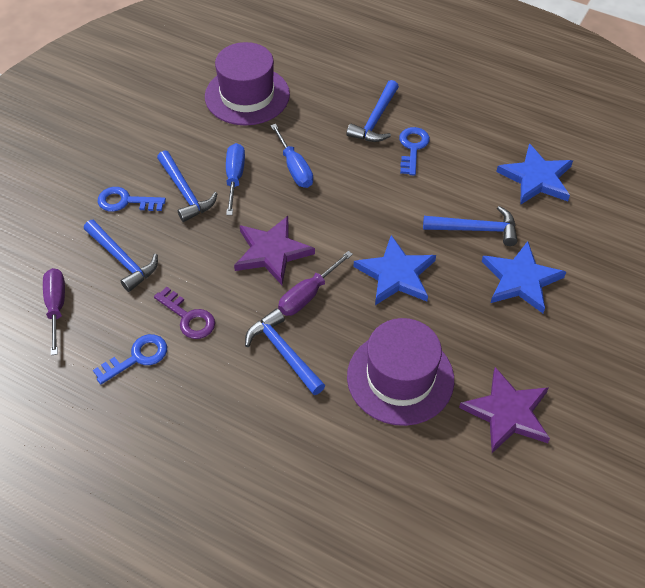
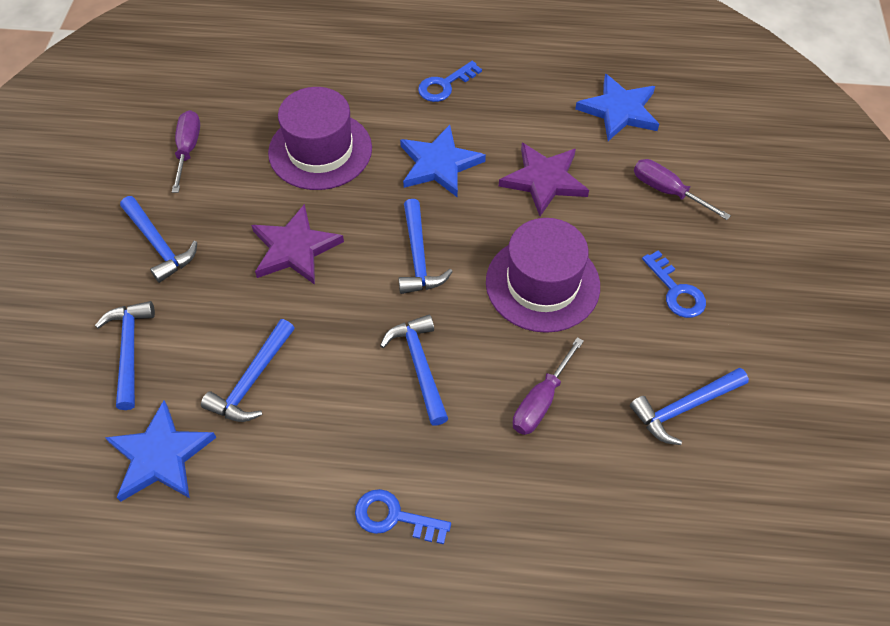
blue hammer: [84,220,158,292] [157,150,218,222] [245,308,325,395] [347,80,399,142] [423,206,518,246] = 5 -> [95,301,155,410] [120,196,197,283] [201,319,295,422] [380,315,448,426] [398,199,453,294] [630,368,749,445] = 6
blue screwdriver: [226,143,245,215] [271,124,313,188] = 2 -> none = 0
purple key: [154,287,215,339] = 1 -> none = 0
purple screwdriver: [43,268,65,355] [278,251,353,316] = 2 -> [172,110,200,193] [513,337,584,435] [634,159,731,220] = 3

